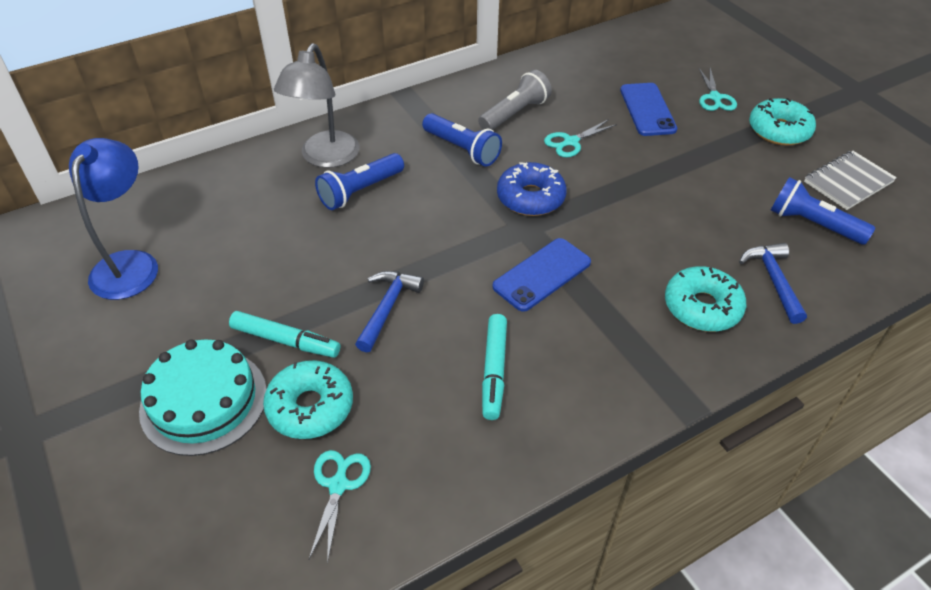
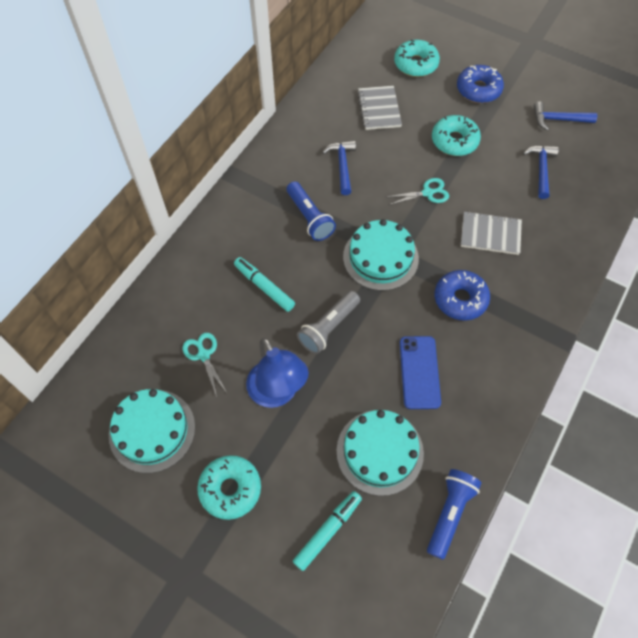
blue donut: [497,162,567,216] = 1 -> [435,270,490,321] [457,65,504,103] = 2
blue flashlight: [315,153,404,210] [422,113,502,167] [771,177,875,245] = 3 -> [287,181,336,241] [427,469,482,560] = 2
blue hammer: [355,271,424,353] [739,243,807,324] = 2 -> [322,140,356,195] [523,145,559,199] [534,101,597,131] = 3
blue phone: [492,238,591,312] [620,83,677,136] = 2 -> [400,336,441,409] = 1
grey lamp: [274,43,359,168] = 1 -> none = 0
grey notebook: [804,151,897,210] = 1 -> [357,86,402,130] [461,211,522,255] = 2
turquoise cake: [139,339,267,456] = 1 -> [109,389,195,473] [337,410,424,496] [343,219,419,291] = 3
turquoise scissors: [309,450,371,564] [544,119,617,157] [699,68,737,111] = 3 -> [183,333,227,397] [387,178,449,205] = 2

